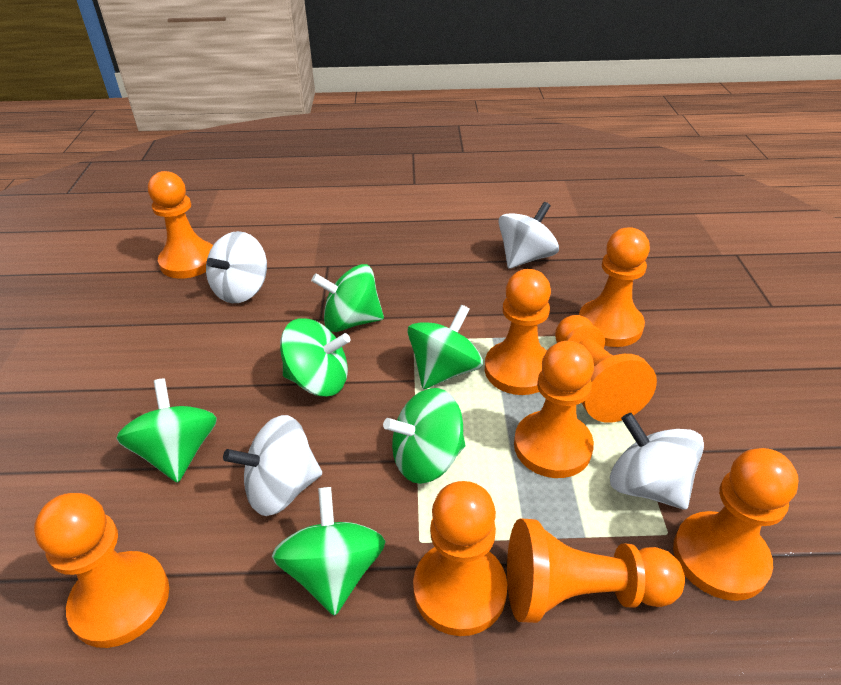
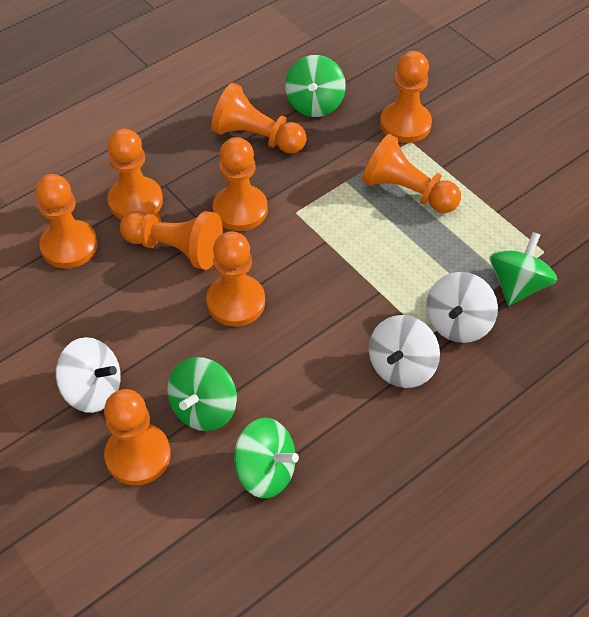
green spinning top: [116,378,217,483] [272,487,386,616] [280,319,350,397] [311,264,384,332] [383,388,465,484] [407,305,483,389] = 6 -> [167,357,237,431] [234,417,299,498] [285,55,346,117] [490,232,557,306] = 4
white spinning top: [206,231,267,303] [223,415,322,516] [498,202,559,269] [610,413,704,510] = 4 -> [56,337,121,413] [369,315,440,388] [426,272,498,343] = 3

